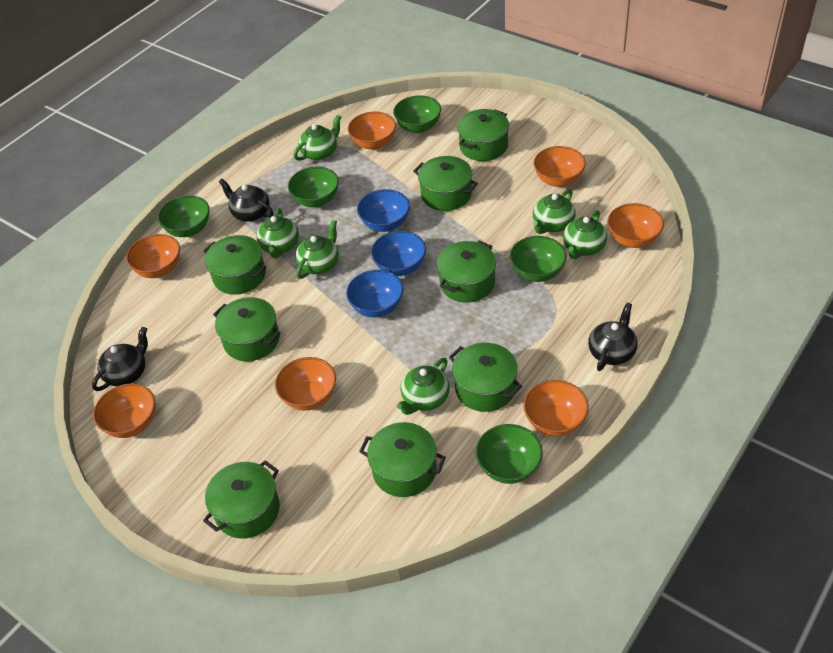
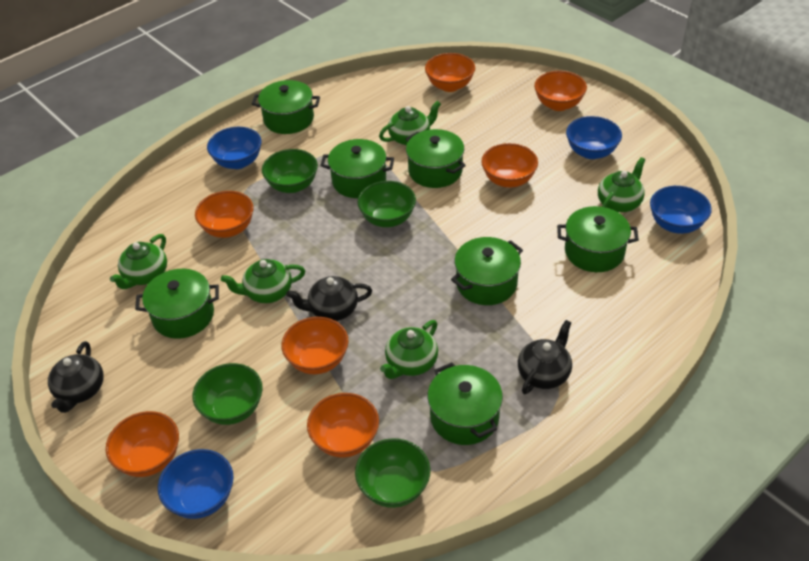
blue bowl: [346,270,403,317] [357,189,410,232] [371,231,426,276] = 3 -> [158,449,234,519] [207,127,261,169] [566,116,622,159] [650,186,712,234] = 4
green bowl: [157,195,210,237] [288,167,339,207] [393,95,441,133] [476,424,543,484] [510,236,567,282] = 5 -> [193,363,263,425] [262,149,318,193] [355,438,431,508] [357,181,416,227] = 4
green pot: [203,235,266,295] [203,460,280,539] [213,297,281,361] [359,422,446,497] [413,156,478,211] [437,241,496,303] [449,343,522,412] [457,109,509,161] = 8 -> [135,269,219,339] [252,80,320,134] [320,139,394,198] [406,129,466,188] [428,362,503,445] [451,237,523,305] [557,206,639,272] = 7
green teapot: [257,208,299,259] [294,115,341,161] [295,220,339,279] [397,358,450,415] [533,189,576,234] [563,210,607,259] = 6 -> [110,234,167,289] [221,259,305,303] [379,101,441,145] [380,320,438,379] [598,157,645,212] = 5

